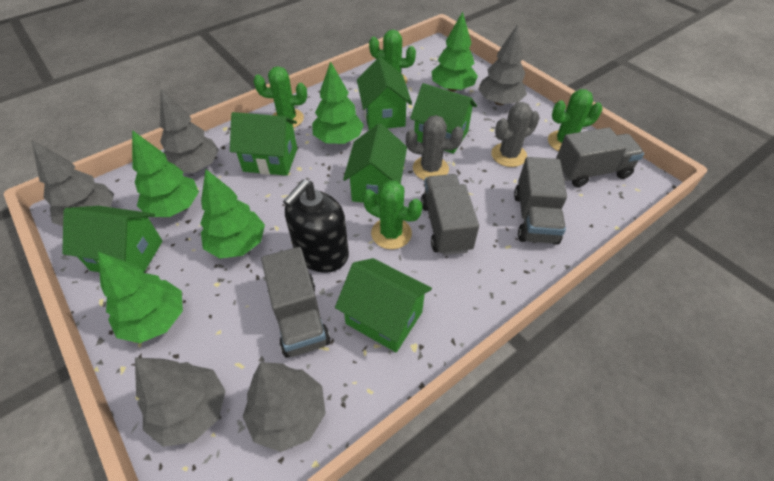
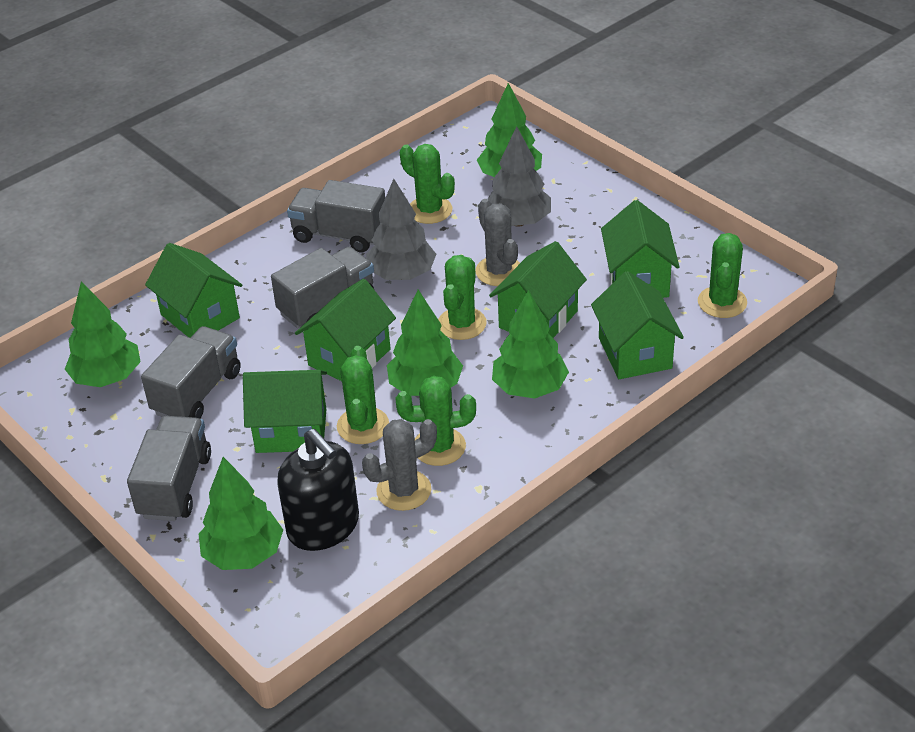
green cactus: [253,66,307,128] [363,180,423,249] [369,30,416,84] [548,89,603,151] = 4 -> [337,346,389,444] [395,376,476,466] [400,144,455,224] [438,255,487,340] [698,233,747,318] = 5
grey tree: [32,140,114,226] [135,358,225,447] [160,89,219,173] [243,362,326,452] [478,25,527,105] = 5 -> [366,179,436,280] [488,126,551,227] = 2

